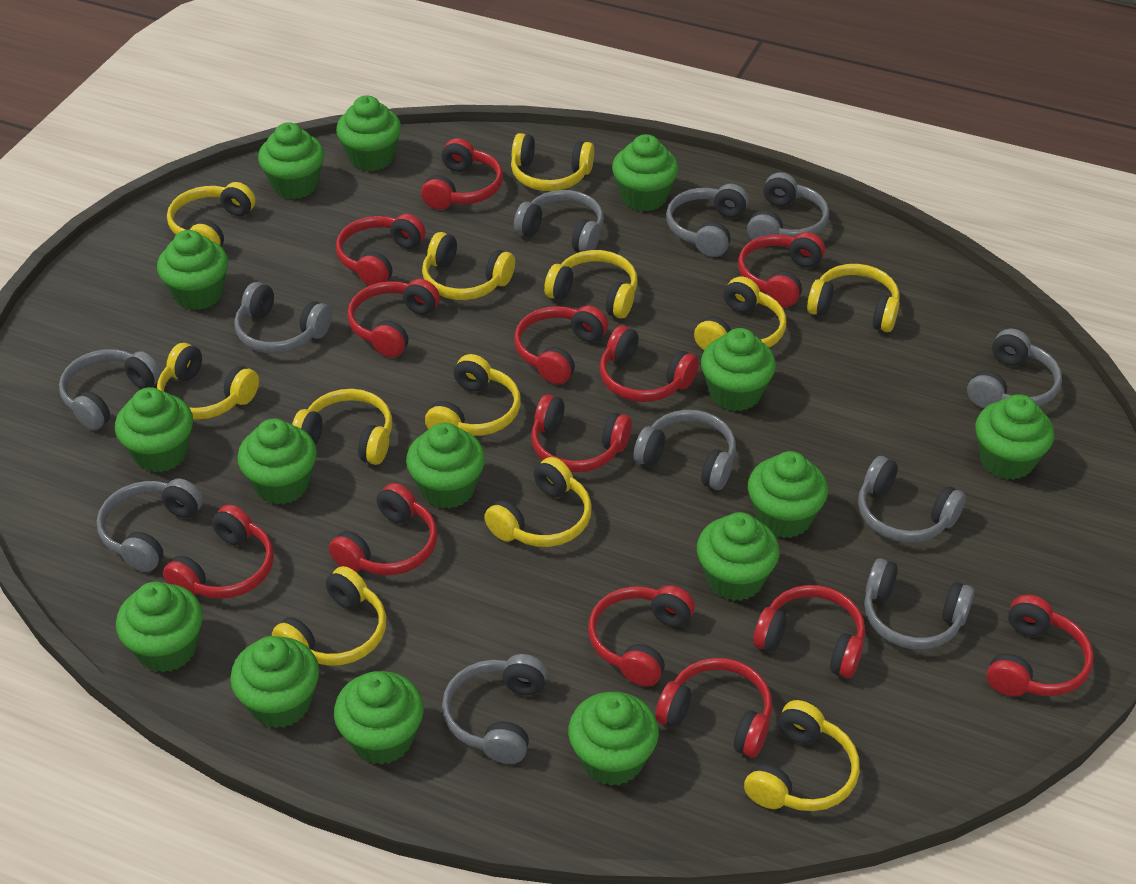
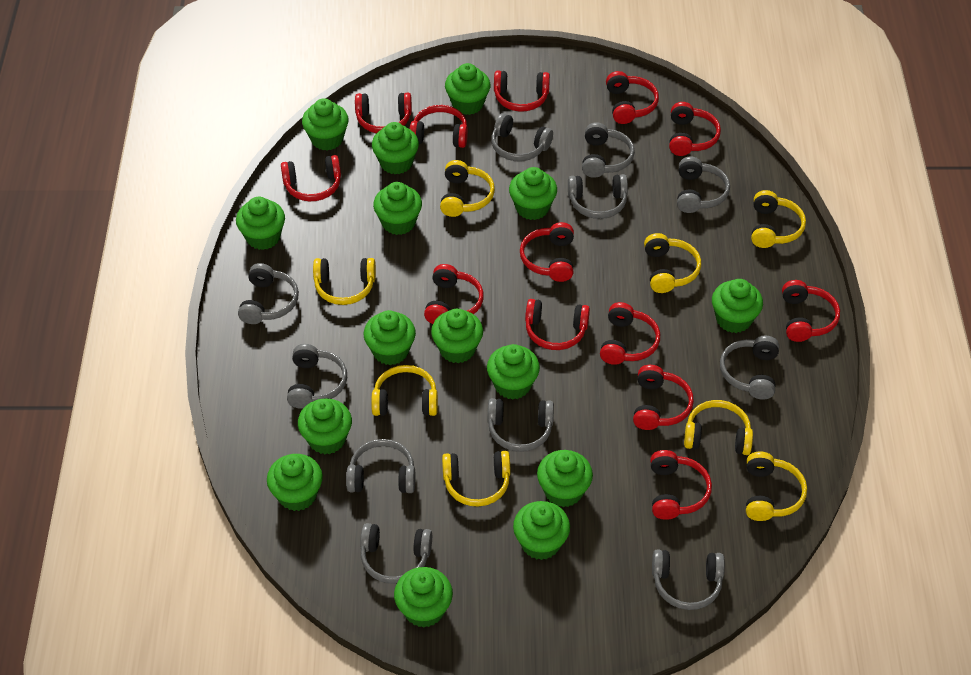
yellow headphones: [157,343,259,420] [167,182,255,246] [272,566,386,666] [292,389,392,465] [422,232,515,300] [425,354,521,436] [484,457,592,547] [511,133,594,191] [544,250,637,319] [694,277,786,350] [744,700,860,811] [807,264,900,332] = 12 -> [313,258,376,305] [371,365,438,416] [440,160,495,217] [442,451,510,507] [644,233,701,293] [684,400,753,455] [746,452,807,521] [751,190,806,248] = 8

